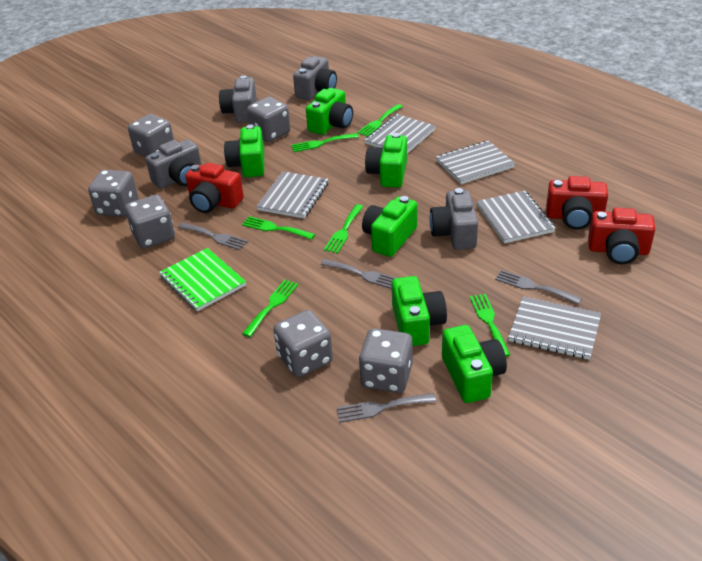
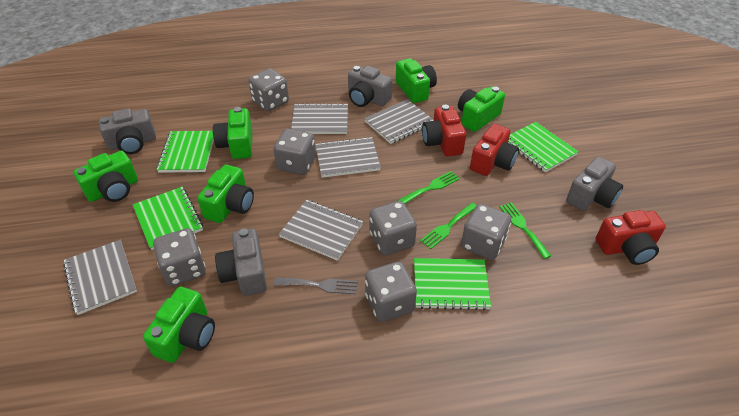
green fork: [242,216,315,240] [242,280,298,337] [291,133,359,152] [324,204,364,254] [357,104,403,136] [470,294,510,357] = 6 -> [398,171,460,204] [420,203,476,249] [500,202,551,259] = 3
green notebook: [159,248,246,311] = 1 -> [133,187,203,250] [156,131,214,173] [414,258,491,310] [508,122,579,172] = 4
grey fork: [178,222,248,250] [321,259,396,289] [336,393,436,423] [495,270,582,304] = 4 -> [274,277,358,294] = 1

